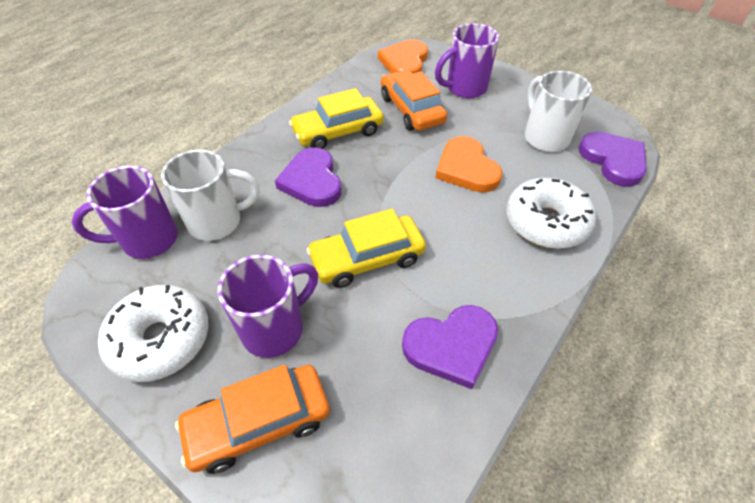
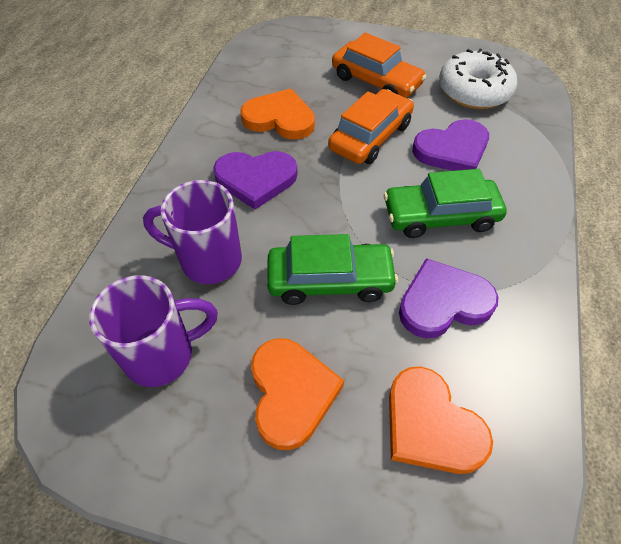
green car: none = 0 -> [267,234,398,305] [384,169,507,238] = 2
orange heart: [378,39,428,73] [436,136,502,193] = 2 -> [240,89,315,140] [251,338,344,450] [389,366,493,474] = 3
purple mug: [72,166,178,259] [218,255,318,358] [435,23,499,98] = 3 -> [89,275,218,387] [143,180,242,284] = 2
white donut: [98,285,209,382] [507,178,596,249] = 2 -> [439,49,517,109] = 1
white mug: [161,149,260,241] [525,71,592,152] = 2 -> none = 0
yellow car: [289,88,384,149] [307,209,426,288] = 2 -> none = 0

